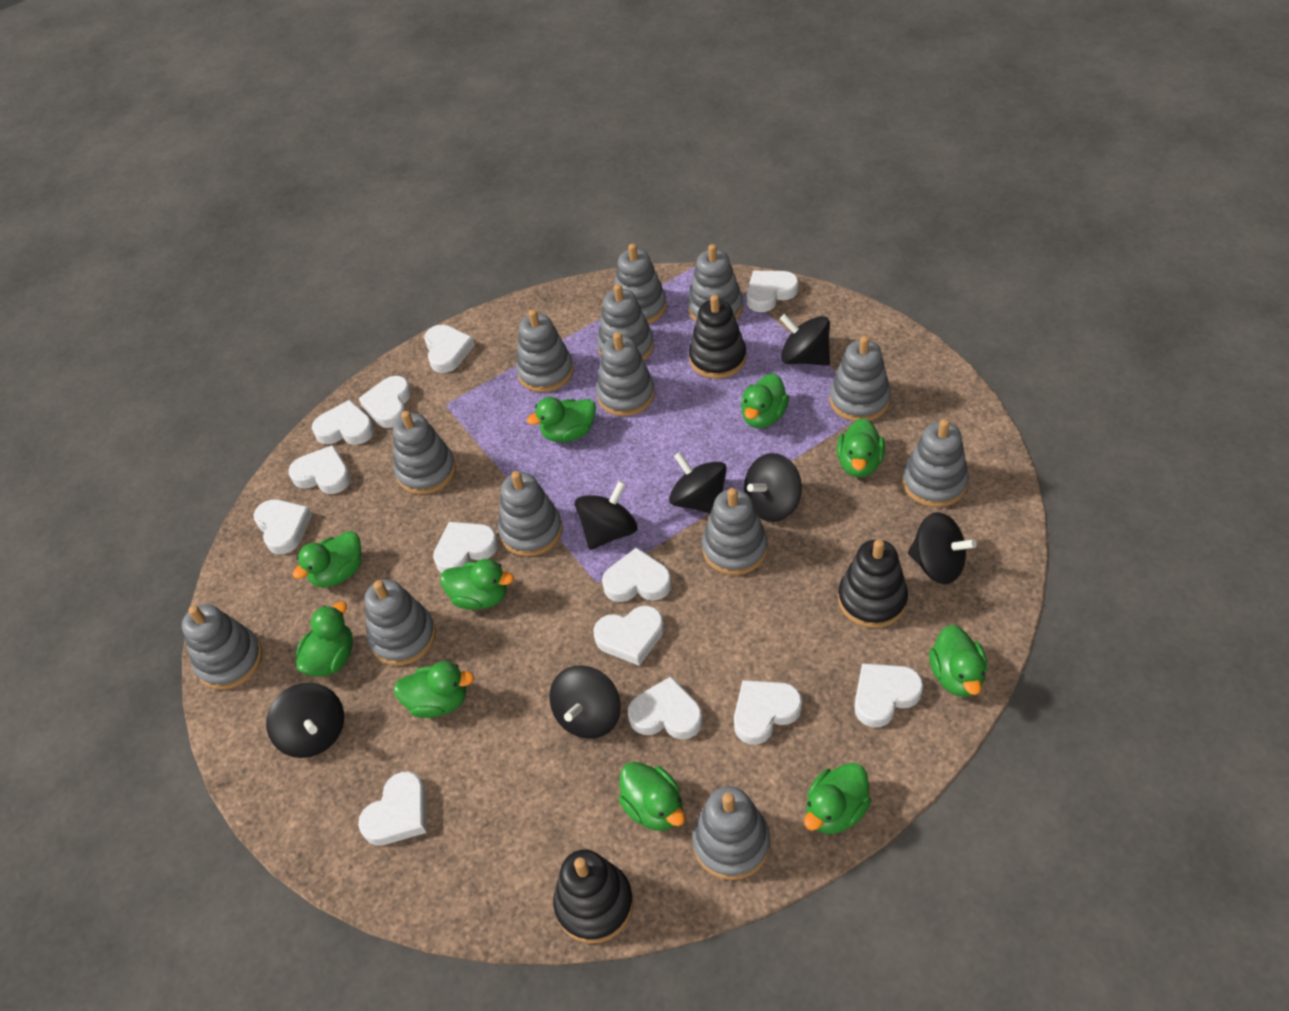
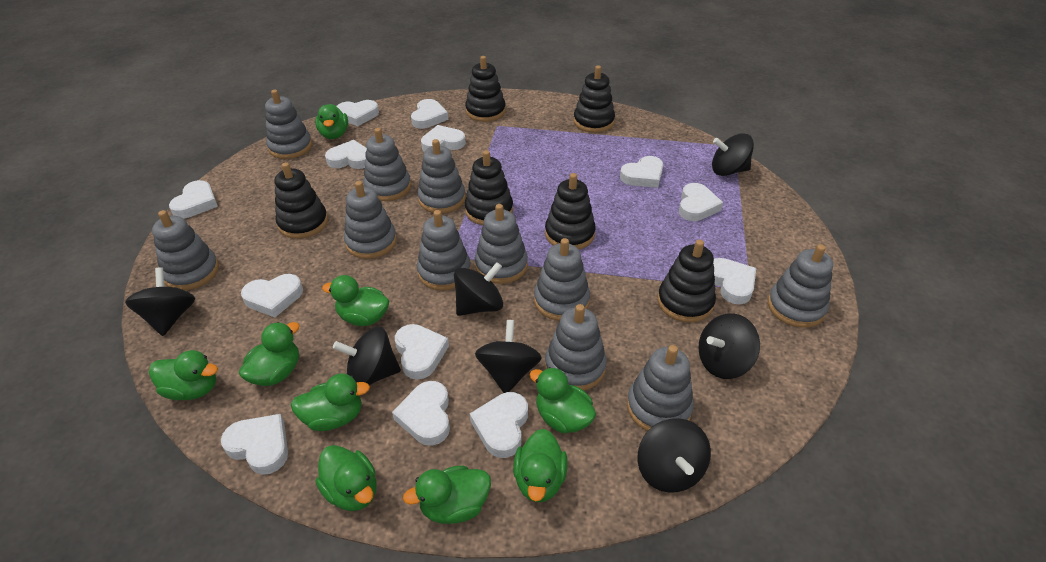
black stacking toy: [553,849,633,944] [689,295,747,379] [838,539,908,628] = 3 -> [274,162,328,239] [465,56,506,122] [465,150,513,225] [545,173,596,249] [573,66,615,133] [658,240,716,323] = 6
green duck: [293,531,361,587] [296,602,353,676] [393,661,474,718] [440,559,514,610] [527,397,596,442] [618,762,685,831] [741,373,789,428] [804,763,871,834] [837,418,885,477] [929,625,987,697] = 10 -> [149,350,218,400] [239,322,300,386] [291,373,370,431] [315,104,348,139] [315,445,377,511] [322,275,389,326] [403,465,491,524] [513,429,568,502] [530,367,596,433] = 9
grey stacking toy: [182,604,263,690] [365,580,436,666] [393,411,456,495] [498,471,562,557] [516,309,574,392] [596,332,655,416] [597,284,654,361] [613,244,667,324] [687,244,743,322] [692,786,770,880] [702,488,768,575] [830,336,891,422] [902,419,969,507] = 13 -> [152,210,219,290] [265,90,312,159] [344,181,397,259] [363,128,411,201] [417,210,471,290] [418,139,466,213] [475,204,528,284] [534,238,590,321] [545,304,607,391] [627,345,694,431] [768,244,833,328] = 11

